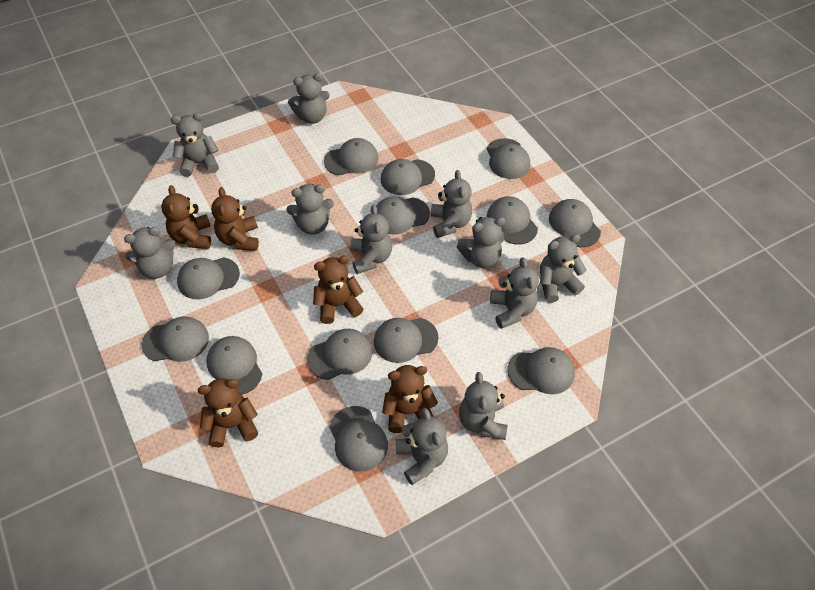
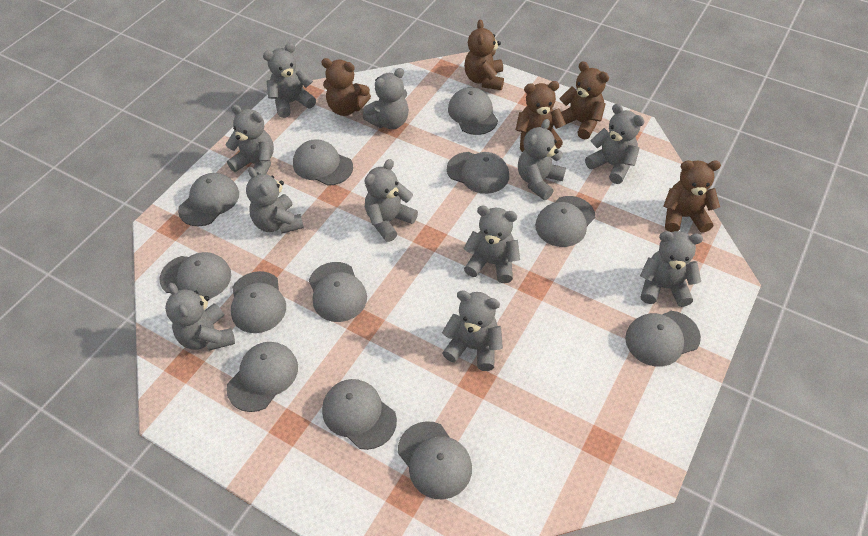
grey cap: [142,316,209,362] [177,257,240,299] [207,336,262,395] [307,329,372,380] [324,138,378,175] [330,406,388,472] [374,318,439,363] [376,196,430,235] [381,159,435,195] [487,138,530,179] [487,196,538,245] [508,347,575,394] [549,199,601,247] = 13 -> [159,252,231,299] [178,173,239,226] [226,342,298,412] [231,271,286,333] [293,139,353,186] [309,262,367,322] [322,379,397,450] [398,421,472,499] [447,152,509,194] [448,87,498,135] [535,196,595,247] [625,311,701,367] = 12

